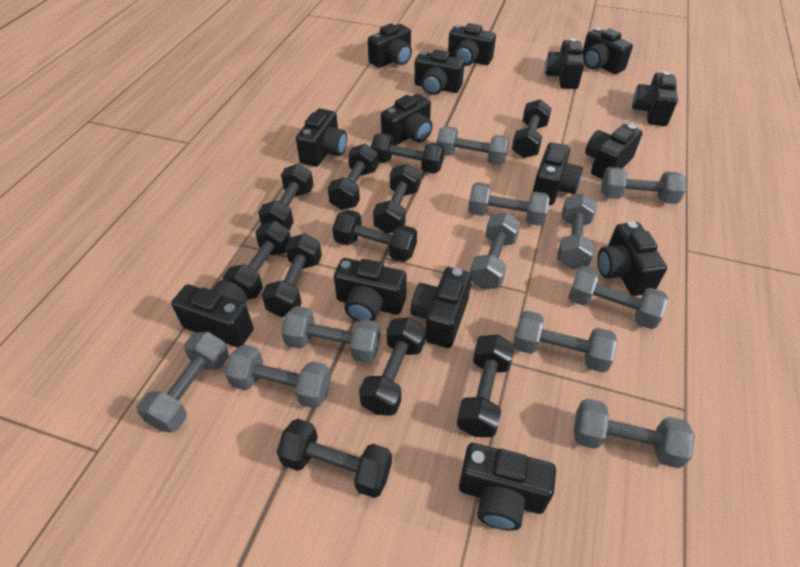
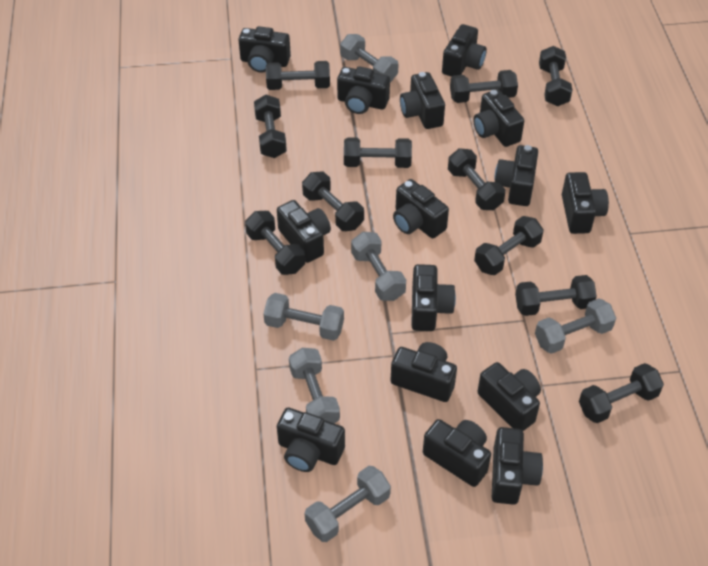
grey dumbbell: [137,332,229,432] [225,345,331,409] [281,306,381,363] [437,126,509,165] [468,182,550,226] [470,212,521,290] [514,311,617,372] [557,193,597,269] [568,266,668,329] [574,399,695,468] [601,167,686,204] = 11 -> [264,293,344,341] [289,348,340,423] [305,466,391,542] [340,34,398,83] [351,232,406,301] [535,298,616,354] = 6

